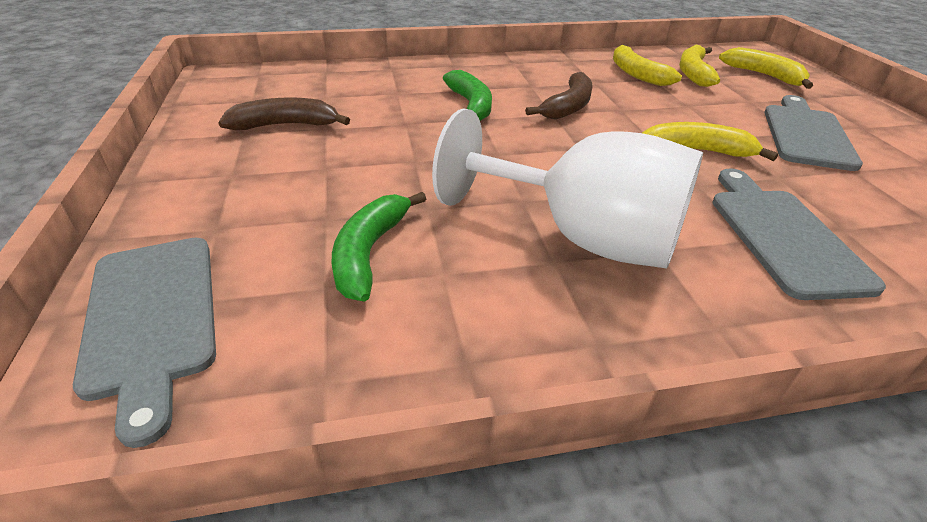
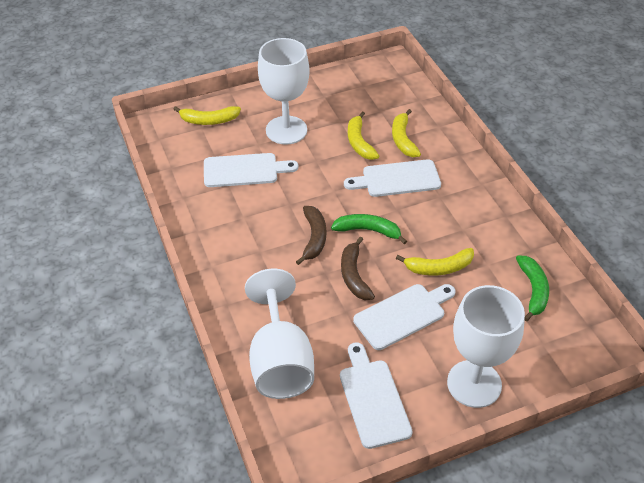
grey cutting board: [73,238,216,448] [712,168,886,300] [764,95,863,171] = 3 -> none = 0
white cutting board: none = 0 -> [204,153,298,187] [340,342,413,449] [344,159,441,197] [353,284,456,350] = 4
white goblet: [432,108,703,269] = 1 -> [245,269,314,399] [258,38,310,145] [447,285,525,408] = 3

